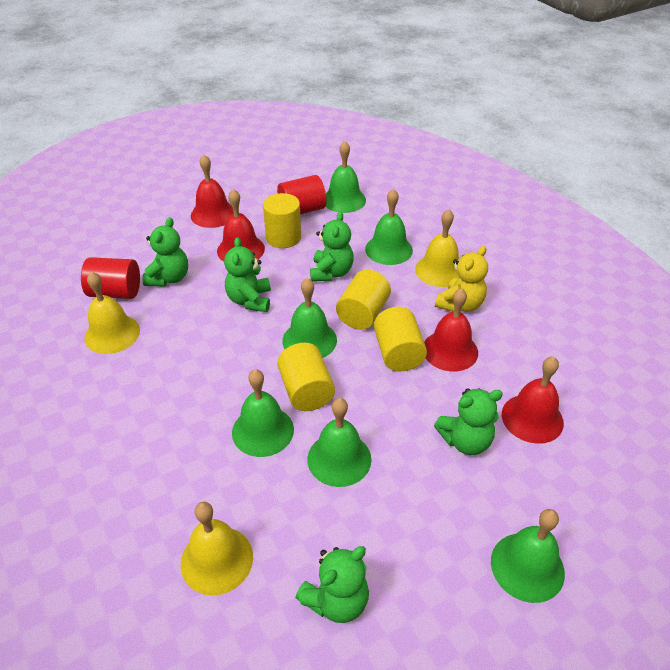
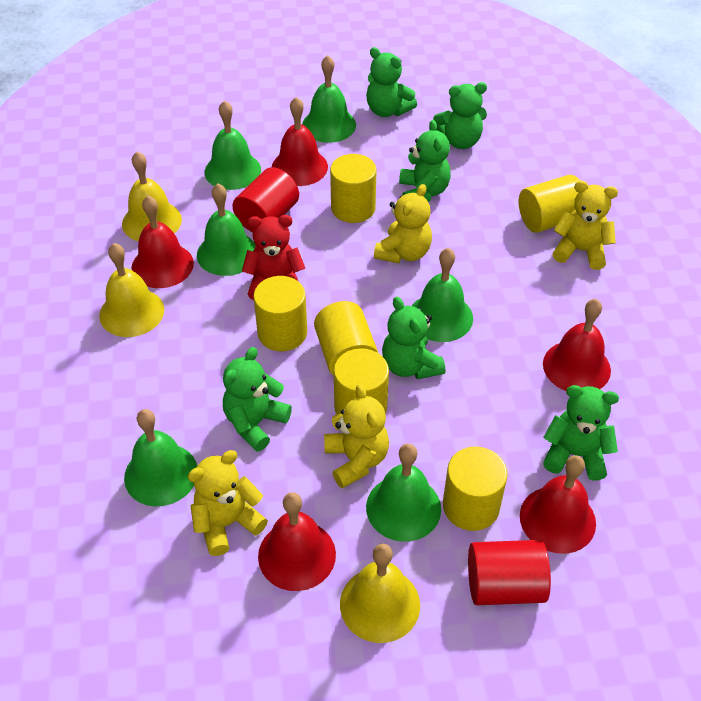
green teddy bear: [142,217,188,286] [224,237,271,312] [295,546,369,623] [310,211,354,282] [434,388,503,455] = 5 -> [223,347,292,452] [366,47,417,117] [382,297,445,379] [399,120,451,202] [433,82,487,149] [543,385,619,481] = 6
red bell: [191,155,234,228] [217,189,265,262] [424,288,478,372] [502,356,564,444] = 4 -> [131,196,194,288] [258,492,336,591] [272,97,328,186] [520,455,596,554] [543,299,611,391] = 5
red teddy bear: none = 0 -> [242,215,305,300] = 1
yellow cylinder: [263,193,301,248] [277,343,335,411] [336,269,391,330] [374,307,427,371] = 4 -> [253,276,307,351] [314,301,378,375] [330,154,376,223] [334,348,389,414] [443,447,508,531] [519,175,580,233] = 6
yellow teddy bear: [435,246,488,312] = 1 -> [188,450,268,556] [324,384,389,488] [374,184,432,263] [552,181,618,270] = 4

